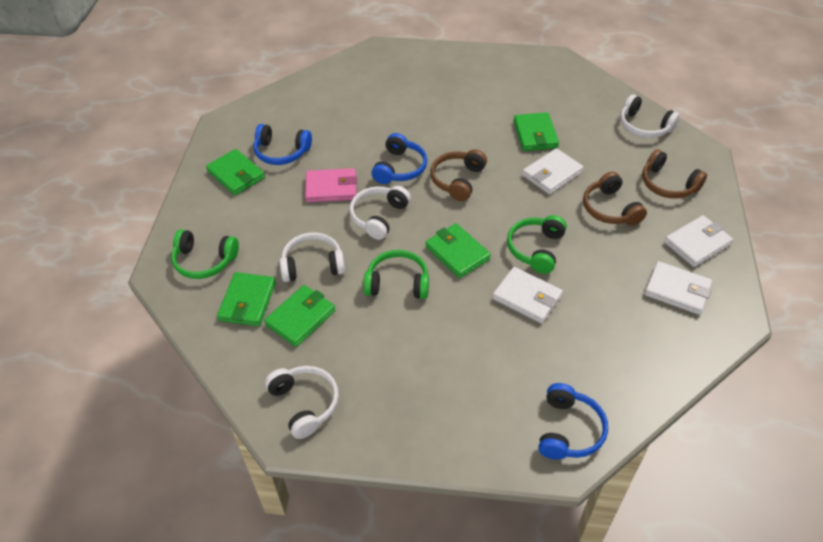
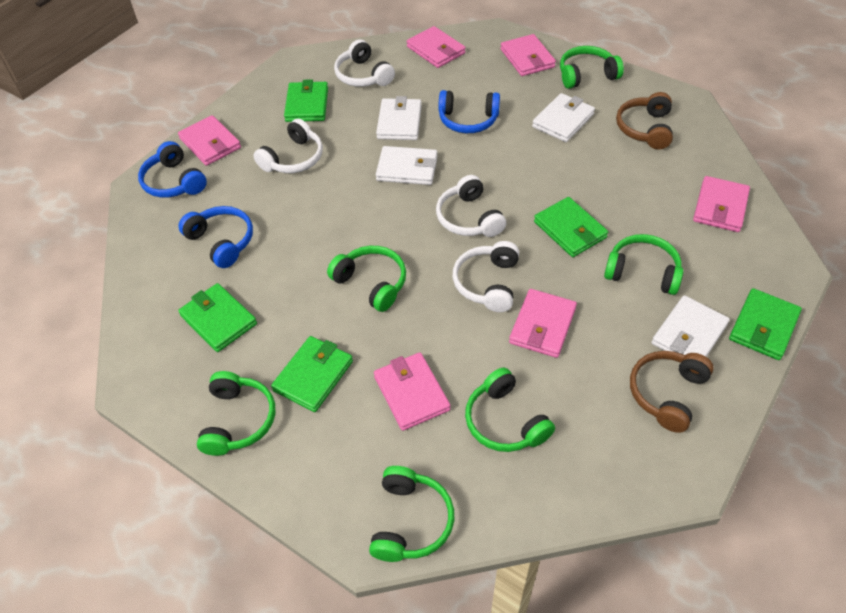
brown headphones: [430,149,487,201] [583,172,647,226] [642,149,707,199] = 3 -> [616,92,673,149] [630,351,714,433] = 2
green headphones: [171,229,239,279] [363,250,429,299] [507,215,567,274] = 3 -> [197,371,275,456] [327,246,406,312] [369,466,454,562] [465,368,555,452] [560,46,624,89] [604,234,683,295] = 6
pink wallet: [305,168,357,202] = 1 -> [178,115,241,166] [374,352,451,431] [407,26,466,68] [501,34,556,76] [509,289,577,358] [693,176,750,232] = 6

